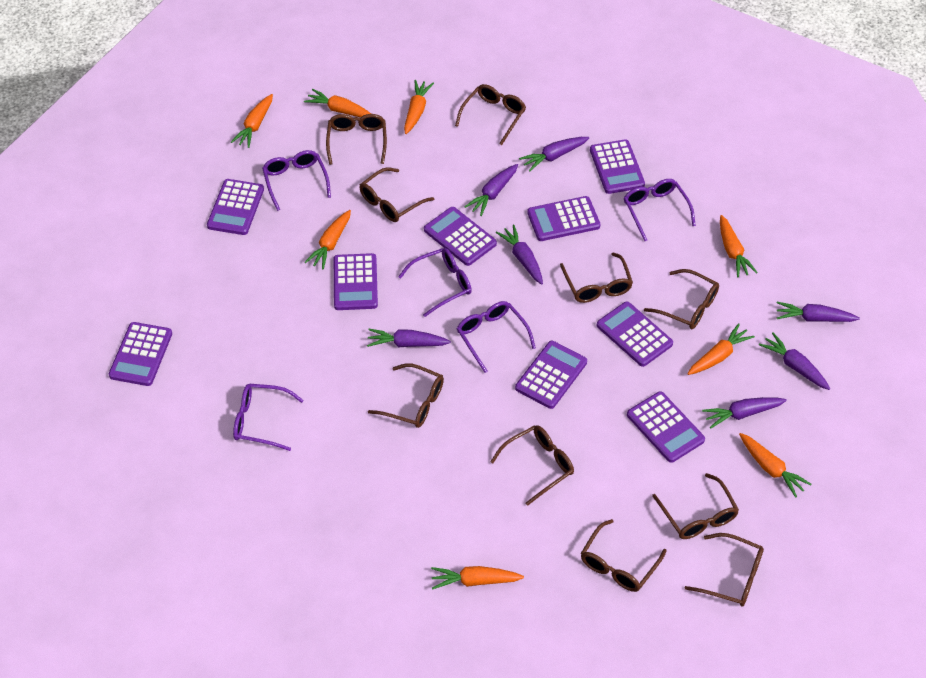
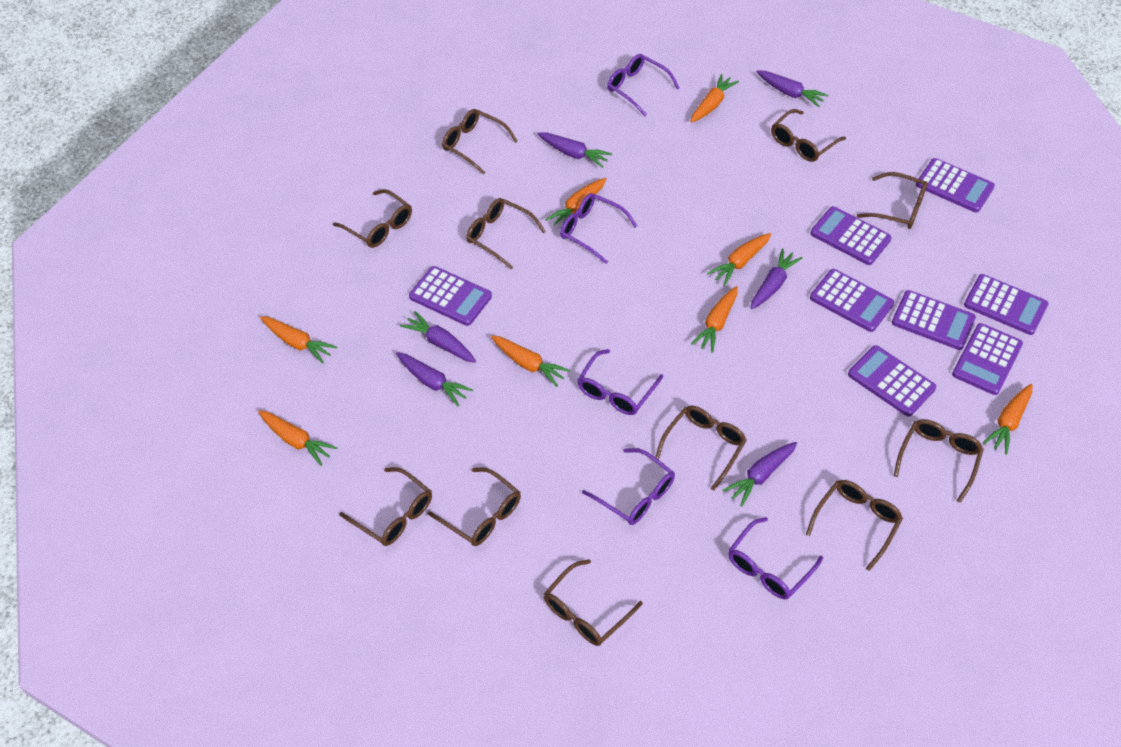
brown glasses: [326,114,387,165] [360,167,434,222] [368,363,444,428] [455,84,526,145] [490,425,574,506] [560,252,633,303] [581,519,667,592] [644,269,719,329] [652,473,739,539] [684,533,764,606] = 10 -> [333,189,412,248] [339,467,432,546] [427,468,521,546] [442,109,518,175] [466,198,546,269] [544,559,643,646] [655,406,747,491] [771,109,846,162] [806,480,903,571] [857,172,928,229] [894,419,984,503] = 11
purple calculator: [109,322,172,386] [207,179,264,235] [334,253,378,310] [424,207,497,266] [515,341,587,409] [527,196,600,241] [590,139,645,194] [597,301,673,367] [627,391,705,463] = 9 -> [409,266,492,326] [810,206,892,265] [810,269,894,332] [848,345,936,417] [892,290,976,350] [916,158,995,212] [952,323,1023,395] [964,274,1049,335] = 8
purple carrot: [367,329,451,347] [464,164,518,216] [496,225,543,285] [519,137,589,172] [702,397,787,429] [759,332,830,390] [776,302,860,322] = 7 -> [396,352,473,406] [400,311,476,363] [537,132,612,168] [723,442,797,507] [750,248,802,309] [756,70,828,107] = 6

